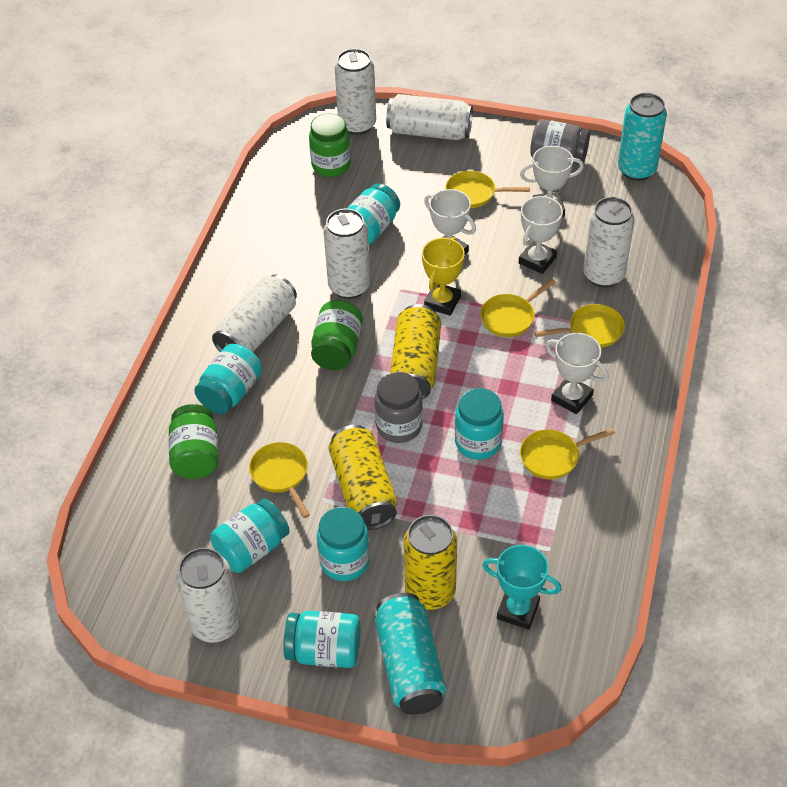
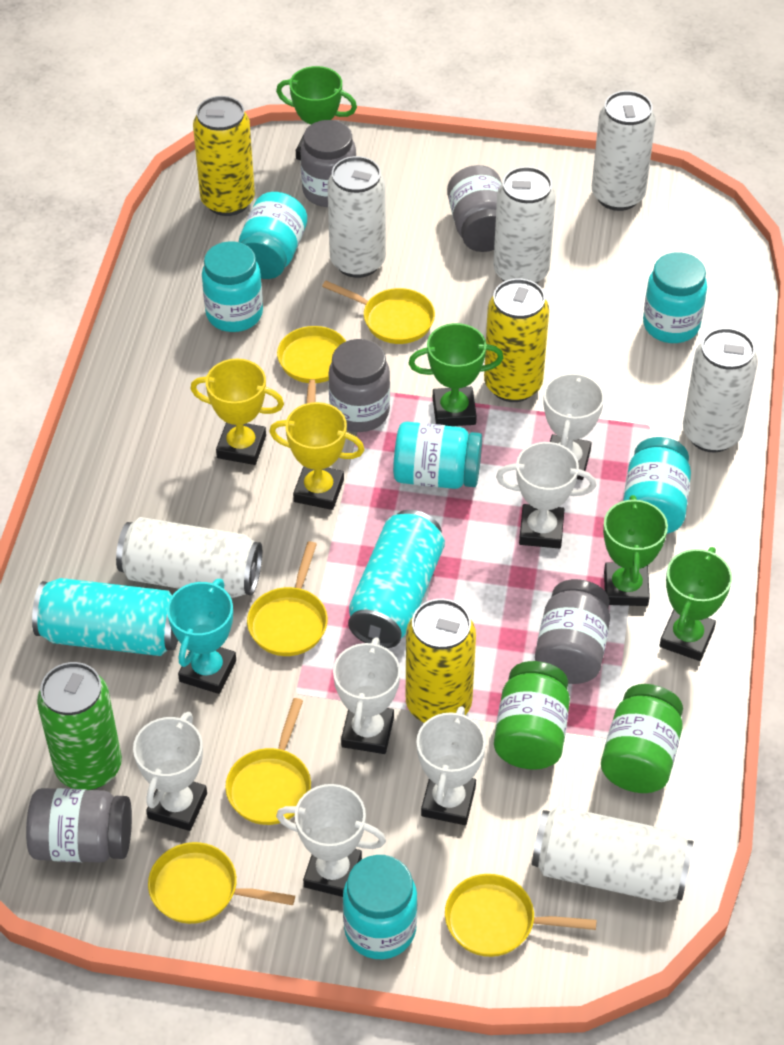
green can: none = 0 -> [37,662,122,790] = 1
green jar: [169,404,218,479] [309,114,351,177] [311,300,363,370] = 3 -> [494,661,570,770] [601,684,683,793] = 2
green trophy: none = 0 -> [276,66,357,160] [409,323,503,426] [603,495,668,606] [660,547,732,661] = 4
grey jar: [375,372,423,443] [530,119,590,165] = 2 -> [26,788,132,863] [300,120,356,207] [328,339,390,432] [447,165,502,252] [535,579,610,684] = 5
white trophy: [424,189,476,256] [519,196,563,274] [520,146,584,217] [546,333,609,414] = 4 -> [133,712,207,831] [276,784,386,897] [333,637,401,754] [416,706,486,825] [496,442,596,549] [543,371,604,480] = 6
yellow pan: [249,442,310,518] [445,171,530,208] [480,279,556,337] [520,428,615,479] [535,304,625,348] = 5 -> [148,842,295,924] [225,698,311,825] [247,541,328,656] [277,326,346,404] [322,281,435,344] [445,874,597,957] = 6
yellow trophy: [422,237,465,316] = 1 -> [190,358,284,465] [269,402,364,510] = 2

